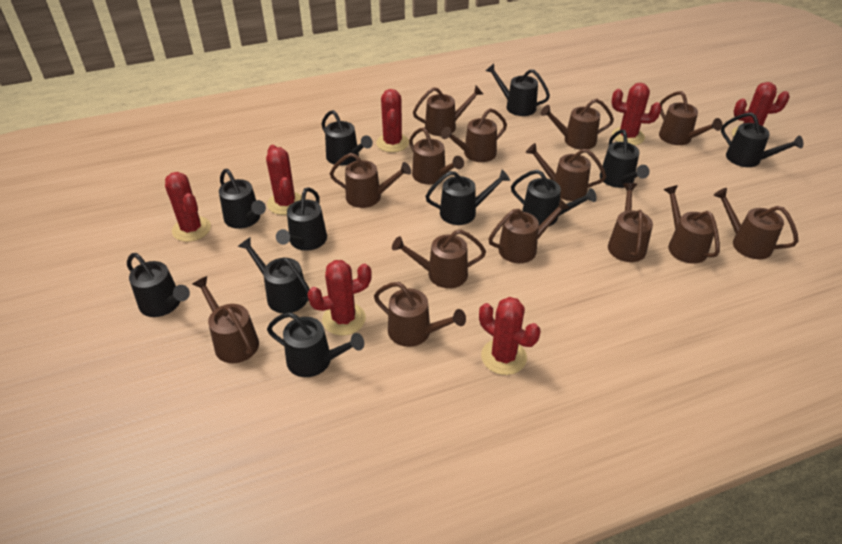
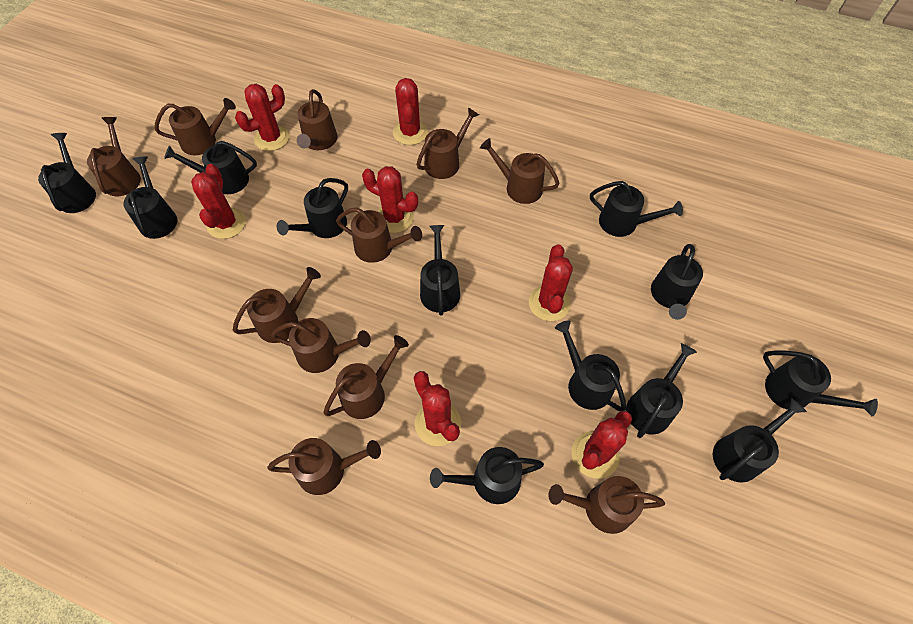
black watering can: [127,253,190,317] [219,169,266,229] [238,238,310,313] [267,312,364,377] [276,187,327,251] [322,110,373,165] [425,170,510,225] [486,64,550,116] [511,169,597,226] [600,130,650,188] [721,112,803,167] = 11 -> [38,133,96,213] [123,156,178,239] [164,141,257,194] [277,178,348,238] [420,225,460,316] [430,447,544,504] [555,320,626,411] [590,181,683,237] [626,343,697,438] [651,244,703,320] [713,398,807,482] [763,350,878,417] = 12
brown watering can: [192,276,259,363] [330,153,411,208] [374,282,466,347] [392,229,486,288] [409,128,464,184] [413,86,483,136] [441,108,507,162] [488,198,570,263] [526,143,606,201] [540,99,614,150] [608,183,653,262] [659,91,722,145] [663,185,720,264] [713,188,798,259] = 14 -> [87,117,141,196] [155,98,236,155] [233,267,321,343] [267,438,381,495] [271,318,371,373] [297,89,338,150] [323,335,409,419] [336,207,422,263] [416,107,479,179] [480,138,560,204] [548,476,665,534] = 11

